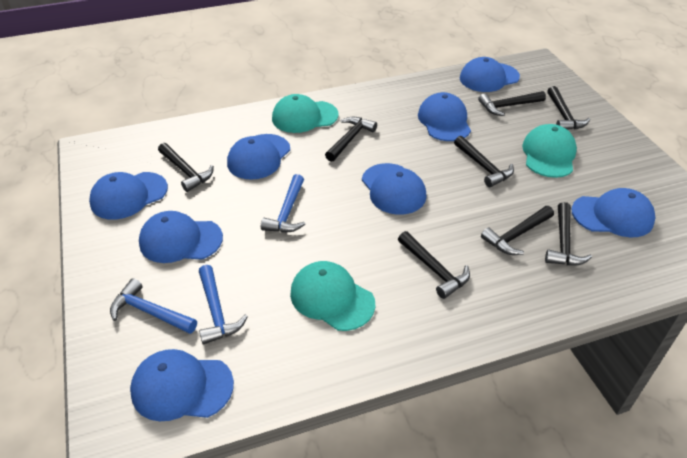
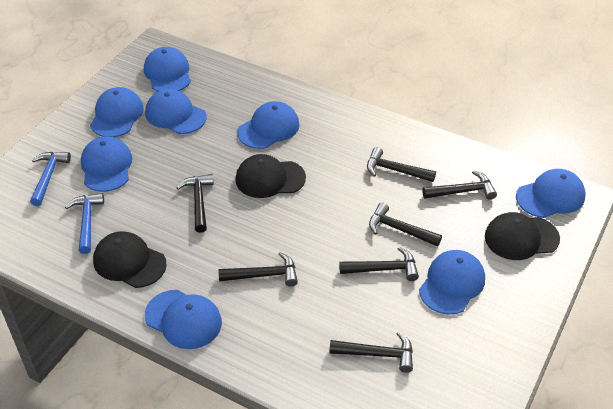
black cap: none = 0 -> [93,231,167,288] [235,154,306,198] [485,212,560,260] = 3
black hammer: [158,143,214,192] [325,117,377,162] [398,231,470,299] [454,136,514,187] [478,91,546,116] [481,206,554,255] [545,202,592,266] [547,86,590,130] = 8 -> [176,174,213,233] [218,252,298,287] [329,331,413,373] [339,247,419,281] [367,147,436,182] [369,202,442,247] [422,170,497,200] = 7
blue hammer: [110,278,197,334] [199,265,248,345] [261,174,305,233] = 3 -> [30,152,71,206] [65,193,104,254] = 2
turquoise cap: [272,94,339,133] [290,261,375,331] [522,124,577,178] = 3 -> none = 0

